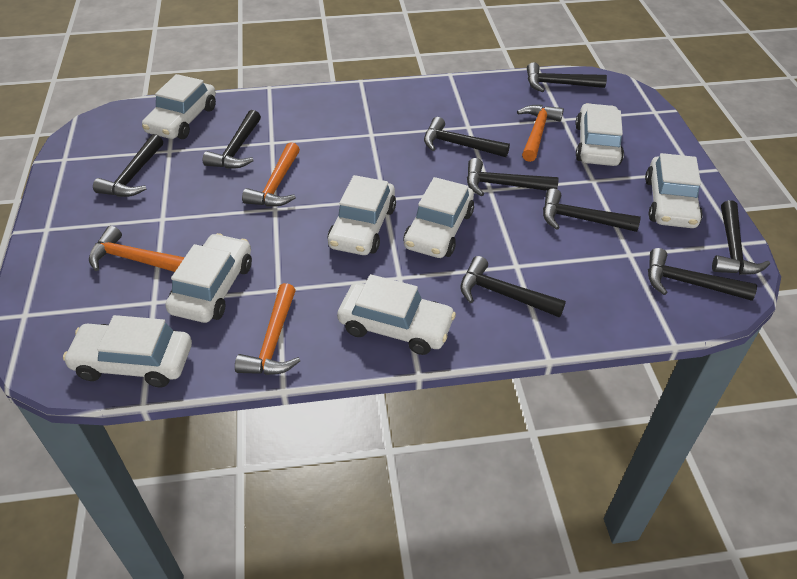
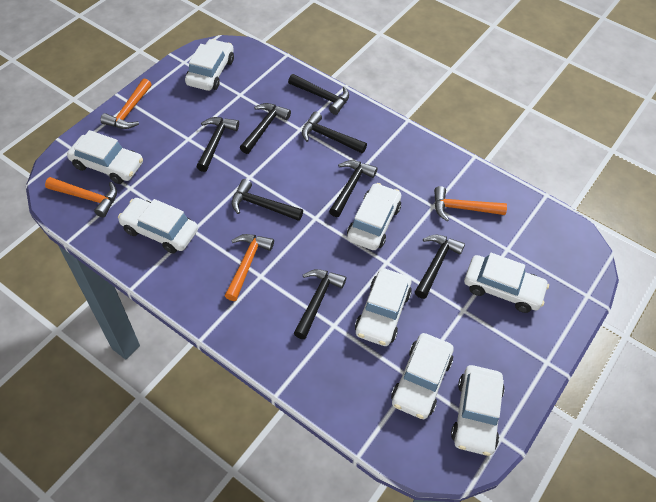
black hammer: [93,134,163,197] [203,110,261,169] [424,117,510,157] [461,256,566,318] [467,158,559,196] [527,62,607,92] [543,188,641,232] [648,248,757,301] [712,200,770,275] = 9 -> [196,117,239,172] [232,179,303,221] [240,103,291,154] [288,74,349,115] [294,269,346,339] [302,111,367,153] [329,160,377,217] [415,235,465,299] = 8

